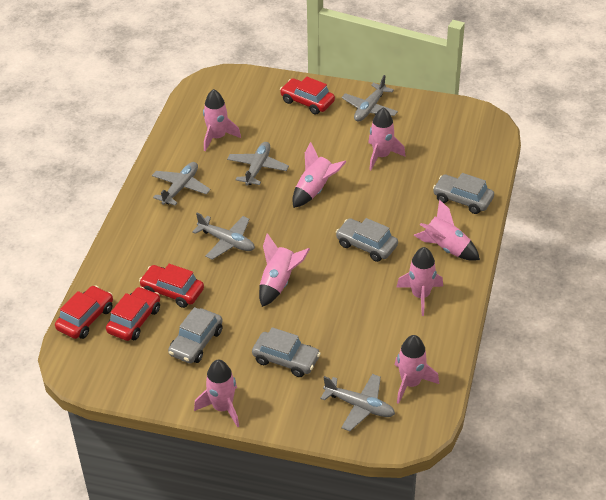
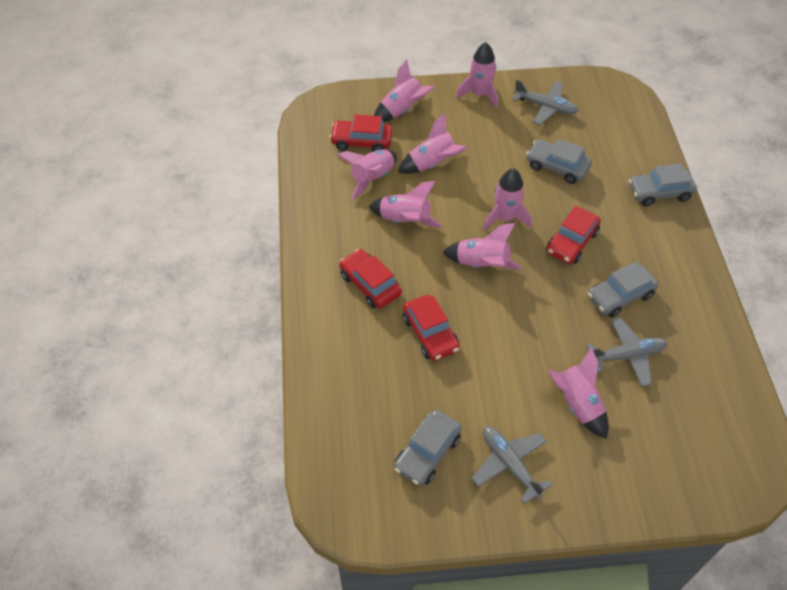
grey plane: [152,162,211,206] [192,213,255,260] [227,142,289,186] [320,374,395,431] [342,75,398,122] = 5 -> [472,426,552,504] [512,80,578,125] [586,317,668,387] = 3

